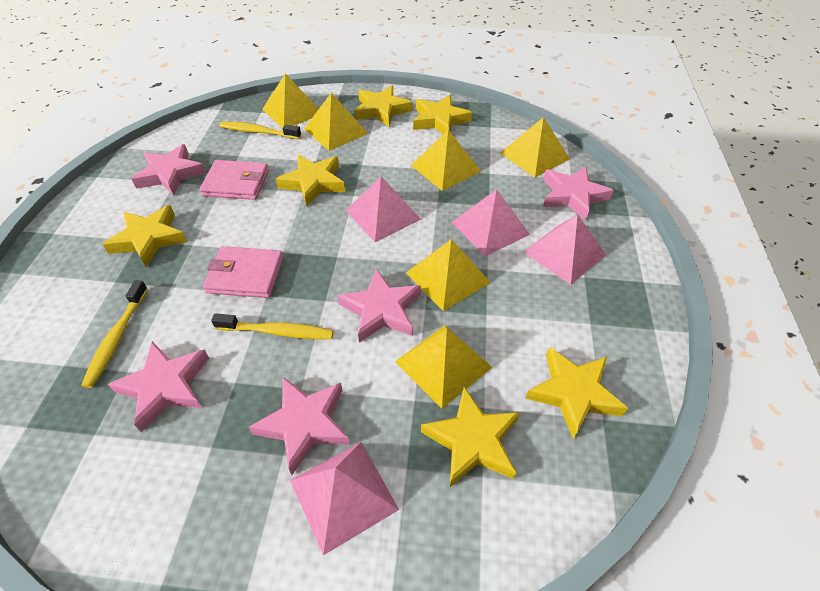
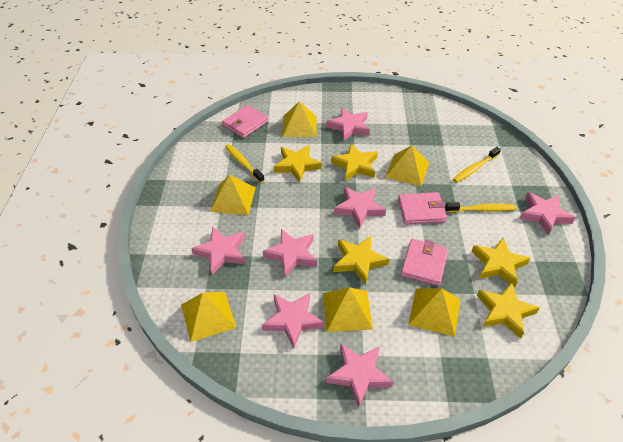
pink pyramid: [290,442,399,555] [346,176,421,242] [452,189,530,256] [524,215,606,285] = 4 -> none = 0
pink star: [108,341,209,432] [131,144,206,196] [249,377,350,475] [337,269,421,343] [543,166,614,221] = 5 -> [191,226,245,275] [262,229,317,277] [262,293,324,348] [326,108,370,141] [326,344,393,408] [334,187,386,229] [519,192,576,236] = 7
pink wallet: [200,160,269,200] [203,246,284,298] = 2 -> [222,105,269,138] [398,192,447,224] [401,239,449,286] = 3
yellow star: [102,205,187,267] [276,155,346,206] [354,85,413,127] [413,95,472,134] [421,387,520,487] [525,347,628,439] = 6 -> [274,145,322,183] [331,143,378,181] [334,236,389,285] [471,237,530,287] [477,282,540,339] = 5

